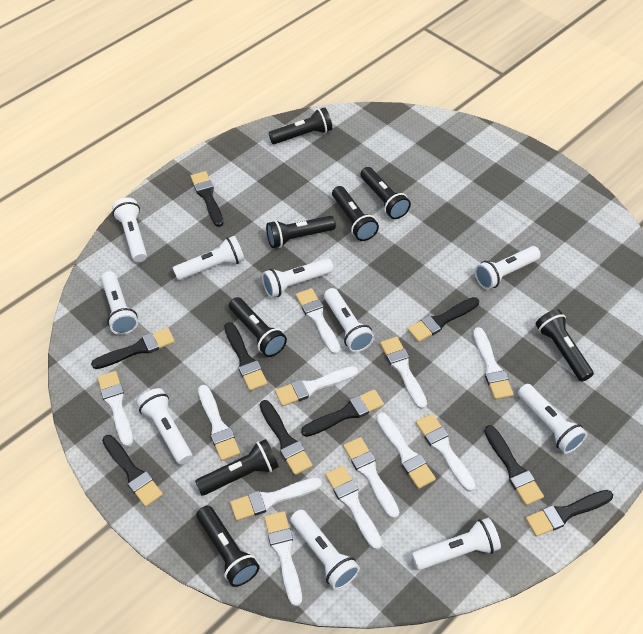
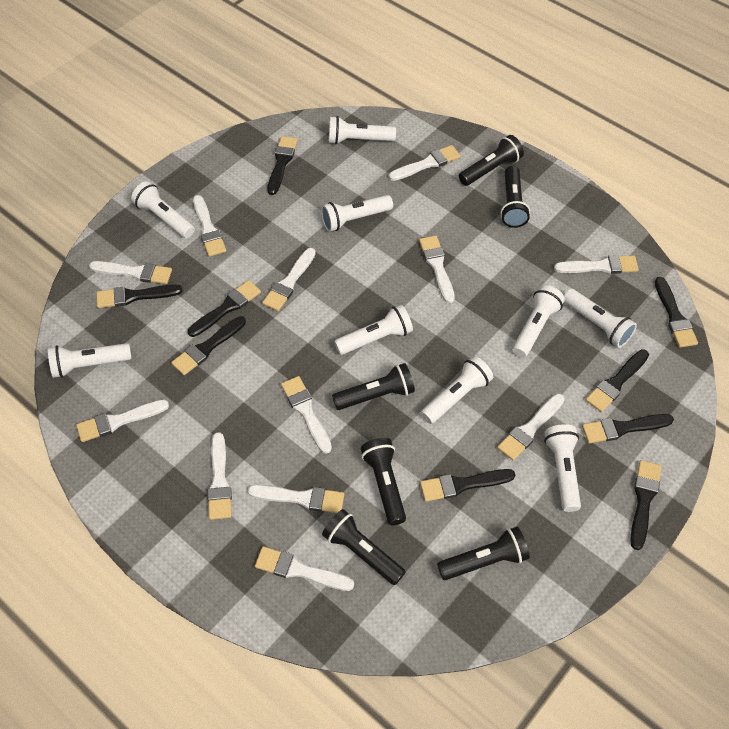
black flashlight: [195,439,279,496] [196,506,260,587] [229,297,287,357] [266,216,336,248] [269,107,332,144] [332,186,379,241] [360,167,411,219] [536,309,594,382] = 8 -> [322,509,405,585] [332,363,415,410] [361,438,406,525] [437,527,530,580] [459,135,524,186] [501,166,530,228] = 6
white flashlight: [101,271,138,335] [112,198,147,262] [137,388,193,465] [173,236,244,280] [262,258,333,298] [290,510,360,590] [324,288,374,352] [412,518,501,570] [475,246,541,290] [518,384,587,454] = 10 -> [48,343,132,378] [131,181,195,238] [321,195,393,232] [329,116,396,144] [334,305,413,355] [421,356,493,424] [512,285,565,358] [544,424,581,512] [564,289,637,348] = 9

